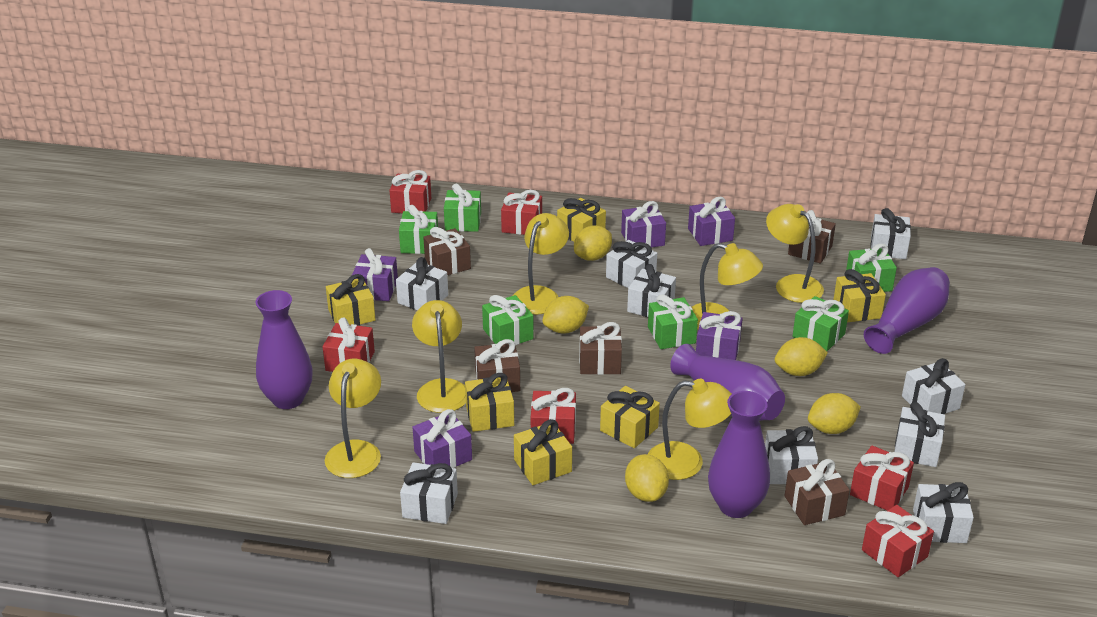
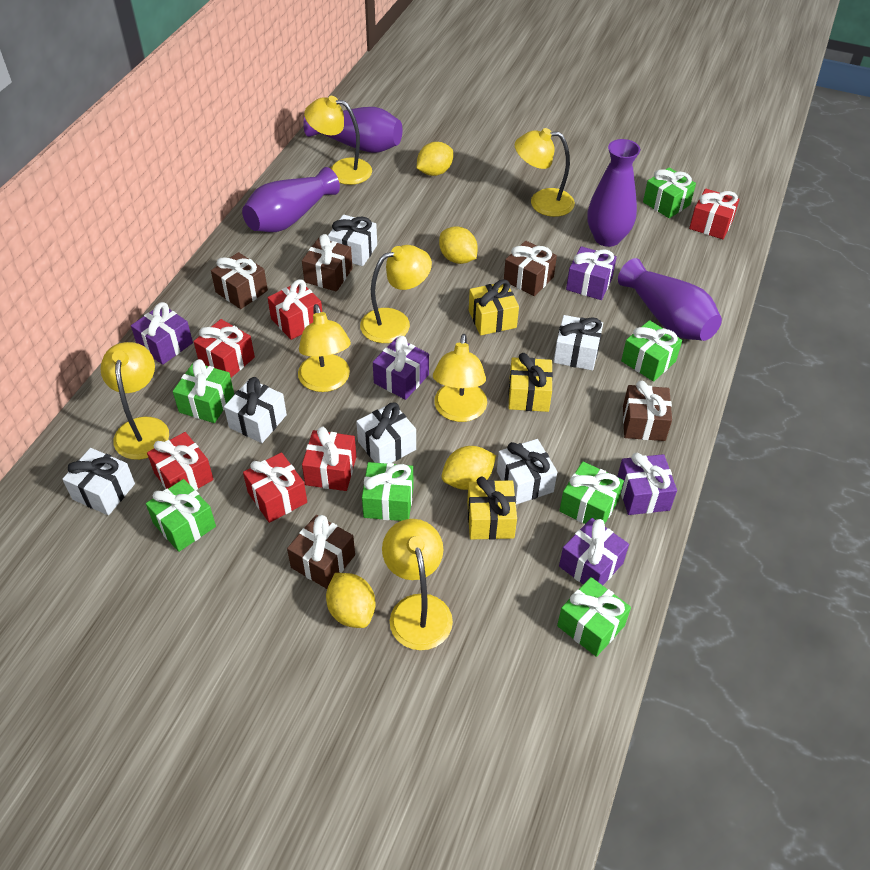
green gift: [399,205,438,254] [444,184,481,232] [482,295,534,345] [648,294,698,349] [793,296,849,351] [846,244,897,292] = 6 -> [146,479,216,552] [173,359,234,423] [362,462,413,521] [557,577,631,657] [559,462,624,524] [621,320,682,382] [643,167,696,218] = 7
white gift: [396,257,448,310] [400,462,458,524] [606,240,657,288] [627,264,676,317] [765,426,818,484] [870,208,911,259] [894,402,945,467] [902,358,965,414] [913,482,974,543] = 9 -> [62,448,135,515] [224,377,287,443] [328,215,377,266] [356,402,416,464] [497,439,557,505] [554,315,603,370] = 6
yellow gift: [326,274,376,325] [465,373,514,432] [514,419,572,485] [557,198,606,242] [600,386,660,448] [833,269,886,322] = 6 -> [467,477,517,540] [469,279,519,335] [508,353,553,412] = 3
yellow lamp: [325,359,381,478] [412,300,466,413] [513,213,569,315] [648,378,732,480] [692,243,763,330] [766,204,824,303] = 6 -> [100,342,169,460] [298,304,351,392] [304,96,372,185] [360,245,432,343] [382,519,453,650] [433,334,487,422] [515,128,575,217] = 7
yellow lemon: [542,296,589,334] [574,225,612,261] [625,454,669,502] [775,337,828,376] [808,393,861,434] = 5 -> [326,573,375,628] [417,142,453,176] [439,226,478,264] [442,446,496,490] = 4

